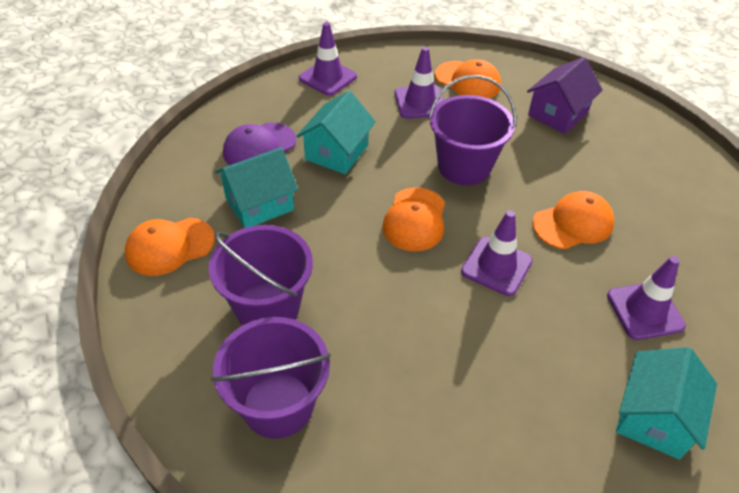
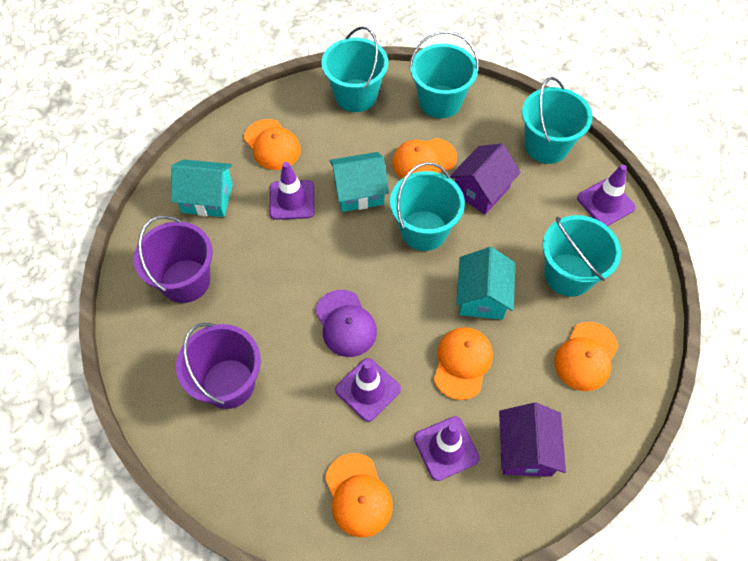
orange cap: [125,218,215,276] [382,187,445,252] [435,59,501,99] [532,191,614,249] = 4 -> [244,119,301,170] [325,453,393,537] [392,138,457,179] [434,327,493,400] [554,322,618,391] = 5
purple bucket: [209,225,313,325] [211,317,331,439] [429,75,516,185] = 3 -> [134,215,213,303] [176,323,261,409] = 2
purple house: [527,57,603,134] = 1 -> [450,144,521,214] [499,403,566,477] = 2
turquoise bucket: none = 0 -> [322,26,388,112] [390,162,465,251] [409,31,479,118] [522,77,593,164] [543,215,621,297] = 5

